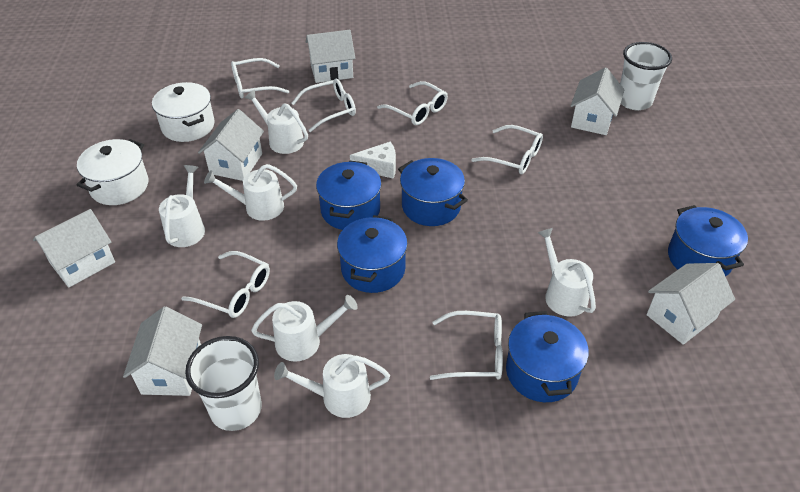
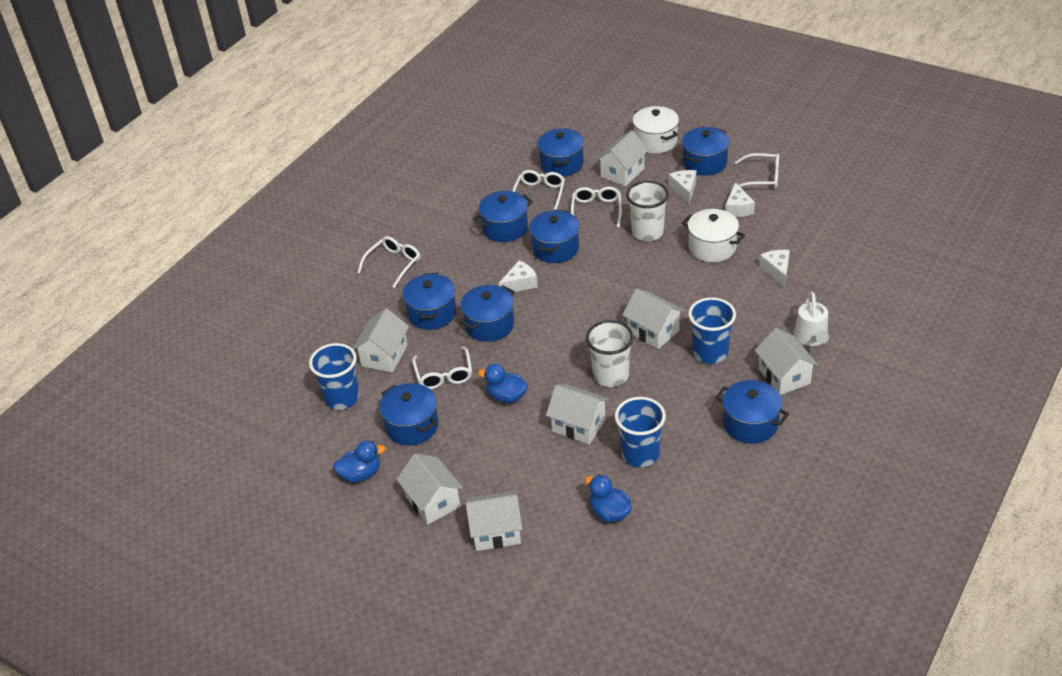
blue cup: none = 0 -> [309,343,360,410] [615,397,666,467] [688,297,736,364] = 3
blue duck: none = 0 -> [333,440,386,483] [478,364,528,403] [585,475,632,522] = 3
blue pot: [316,161,381,230] [337,215,408,293] [398,158,468,226] [506,311,589,402] [668,205,748,277] = 5 -> [379,383,438,446] [402,273,456,330] [460,285,515,342] [474,191,533,242] [529,210,580,263] [537,128,584,177] [682,127,730,176] [715,380,789,444] = 8
white cheese: [350,141,396,179] = 1 -> [498,260,538,292] [669,170,697,205] [725,182,755,217] [759,250,790,287] = 4
white glasses: [181,251,270,318] [231,58,289,98] [292,78,356,132] [377,81,448,125] [430,311,503,380] [471,125,543,174] = 6 -> [357,236,421,288] [412,346,472,389] [512,170,565,210] [571,187,622,228] [735,153,779,189] = 5
white house: [33,209,115,288] [123,307,202,396] [198,109,264,181] [306,30,355,83] [570,67,624,135] [647,263,735,345] = 6 -> [352,308,409,372] [396,454,463,525] [465,491,522,551] [546,385,609,445] [596,131,649,186] [622,288,684,349] [755,328,818,395] = 7
white watering can: [159,165,205,247] [204,164,297,221] [244,90,308,154] [251,295,358,362] [274,354,390,418] [538,228,596,317] = 6 -> [794,292,829,346] = 1

